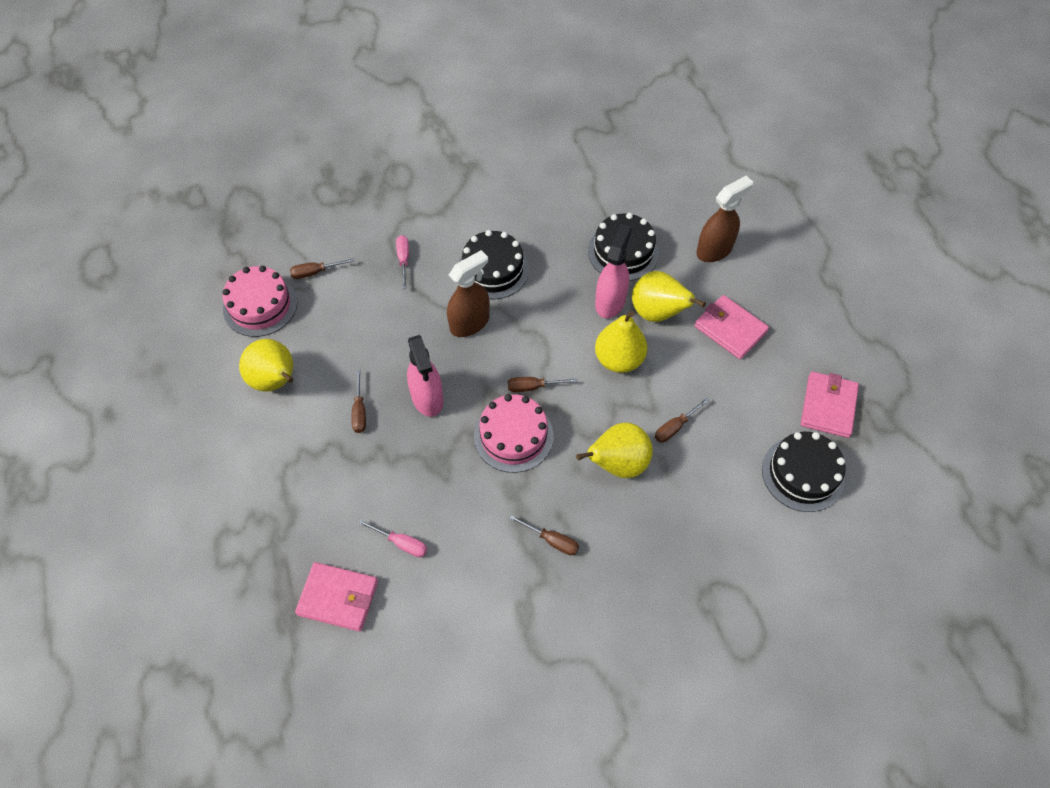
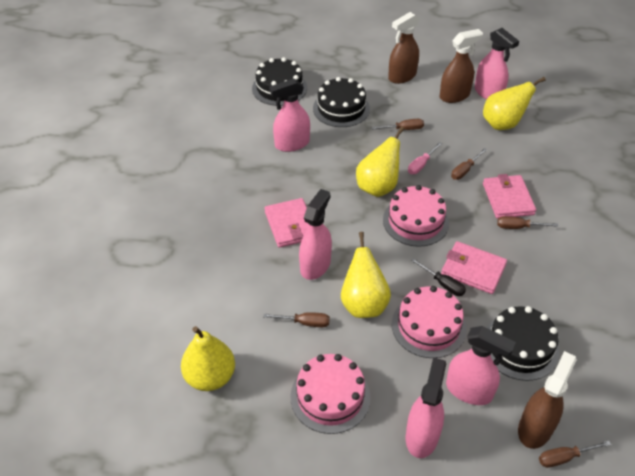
black screwdriver: none = 0 -> [411,258,466,296] = 1
brown spray bottle: [447,250,490,337] [696,176,753,262] = 2 -> [388,12,419,84] [440,29,483,103] [518,351,577,449] = 3
pink cake: [223,266,297,337] [474,394,554,473] = 2 -> [291,354,371,434] [383,185,449,247] [392,286,467,358] = 3
pink screwdriver: [358,519,427,557] [396,235,409,289] = 2 -> [408,142,442,174] = 1
pink spray bottle: [407,335,444,417] [595,224,632,318] = 2 -> [269,78,310,152] [299,189,332,280] [406,357,446,458] [446,326,516,405] [475,28,519,100] = 5

